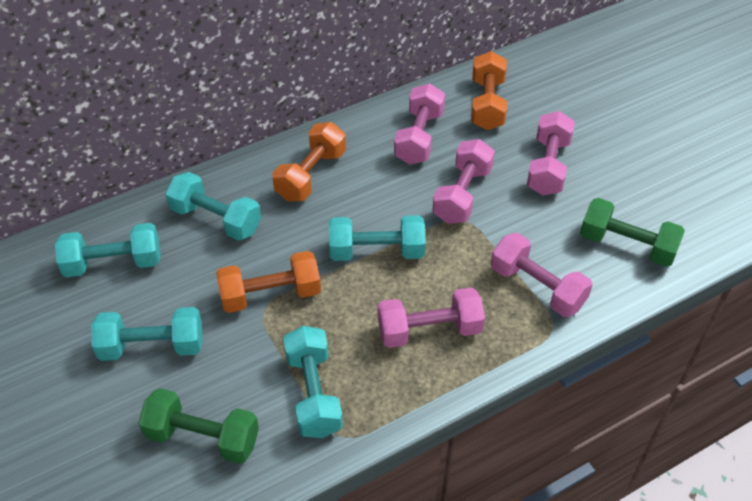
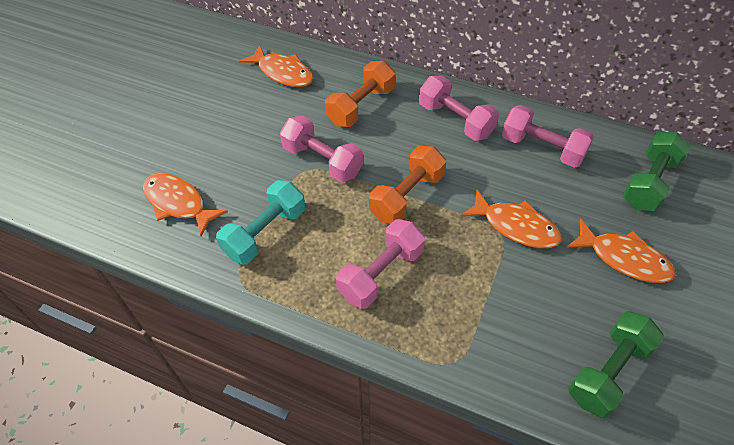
orange dumbbell: [216,251,321,313] [272,122,346,202] [471,51,507,130] = 3 -> [325,61,395,127] [369,146,446,224] = 2
orange fish: none = 0 -> [143,173,228,236] [239,45,313,87] [461,190,562,248] [566,219,675,283] = 4
pink dumbbell: [378,288,485,348] [394,83,445,165] [432,139,495,224] [491,233,593,317] [527,111,575,196] = 5 -> [280,115,363,182] [336,219,425,309] [419,75,499,141] [502,105,594,168] = 4
turquoise dumbbell: [55,223,161,277] [91,307,203,361] [165,172,261,241] [283,326,343,438] [329,215,426,261] = 5 -> [216,180,305,265] = 1

